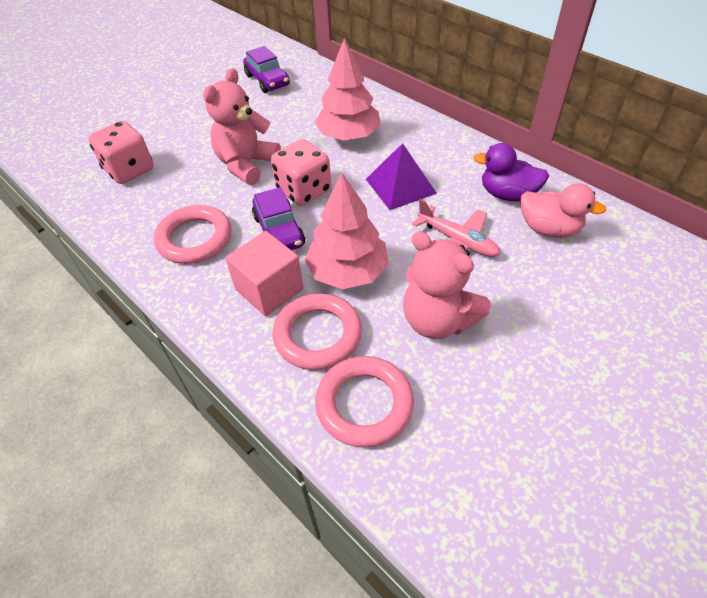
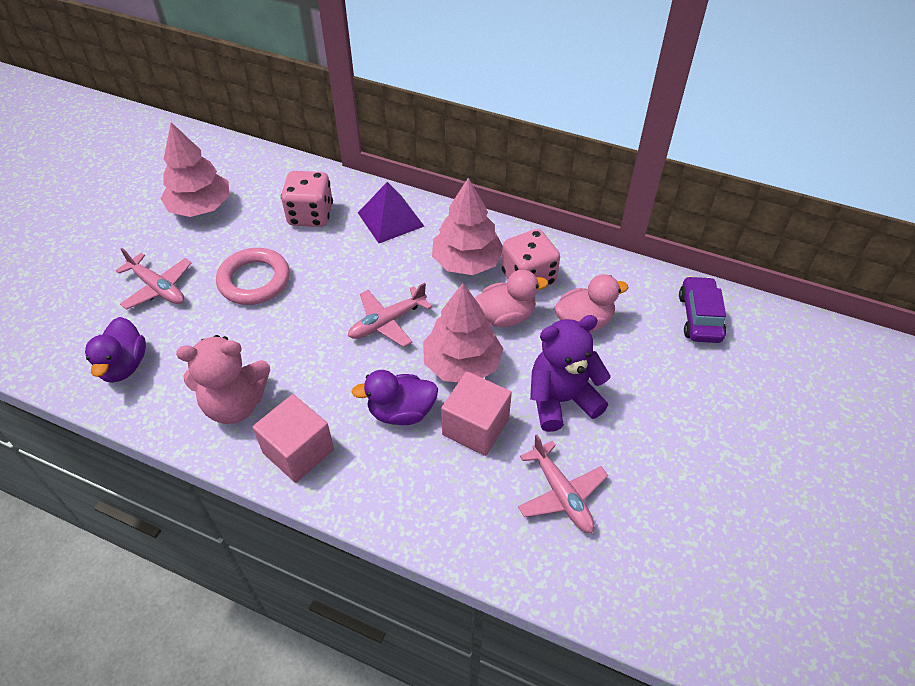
pink cube: [225,231,304,317] = 1 -> [253,394,334,483] [441,371,512,456] = 2
pink duck: [521,183,606,238] = 1 -> [475,270,548,327] [554,274,628,333] = 2
pink plane: [412,199,501,257] = 1 -> [116,248,191,310] [348,283,432,347] [518,435,608,533] = 3
pink ring: [154,205,232,264] [273,293,362,370] [315,356,414,448] = 3 -> [216,248,290,305] = 1
pink teddy bear: [203,68,281,185] [403,231,491,339] = 2 -> [176,335,270,424] = 1
pink tree: [304,173,389,289] [315,38,381,141] = 2 -> [160,122,230,217] [423,283,503,382] [432,177,503,275] = 3
purple car: [243,46,290,93] [252,187,305,250] = 2 -> [679,276,726,343] = 1
purple duck: [473,143,549,202] = 1 -> [85,317,146,383] [352,370,438,425] = 2
purple teddy bear: none = 0 -> [530,315,611,432] = 1

